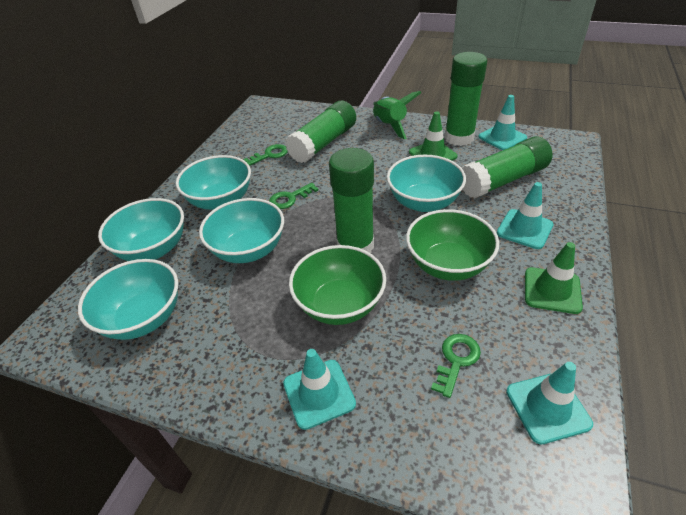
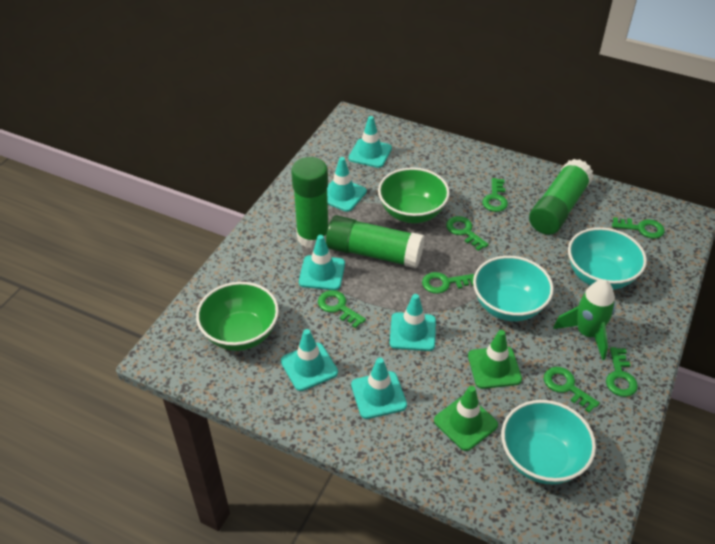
green glue stick: [285,101,356,163] [329,148,374,253] [445,52,487,146] [461,136,553,198] = 4 -> [291,157,328,249] [326,215,424,268] [529,159,594,235] = 3
green key: [243,144,288,166] [269,182,319,209] [431,334,481,398] = 3 -> [318,290,366,328] [422,272,474,294] [446,216,489,251] [482,178,508,212] [544,367,600,413] [606,347,638,397] [612,217,665,239] = 7
turquoise bowl: [78,259,178,340] [98,198,184,261] [176,155,251,210] [199,198,284,263] [387,155,466,212] = 5 -> [473,256,554,321] [501,400,596,485] [568,227,647,290] = 3
turquoise traffic cone: [283,349,356,430] [478,95,527,150] [497,182,553,249] [506,362,593,444] = 4 -> [281,329,338,391] [299,235,345,290] [327,157,367,212] [349,116,392,168] [351,358,407,419] [390,294,436,351] = 6

